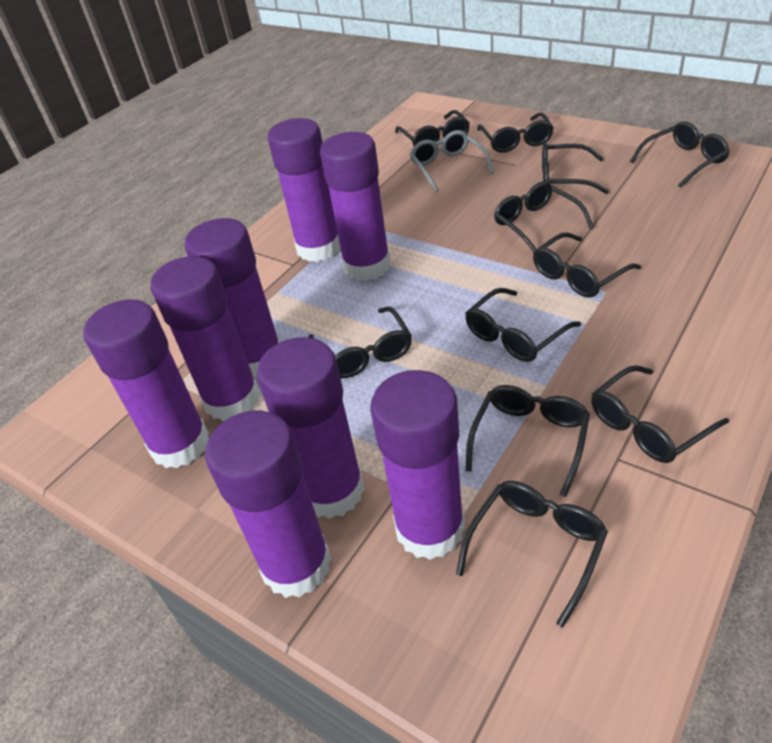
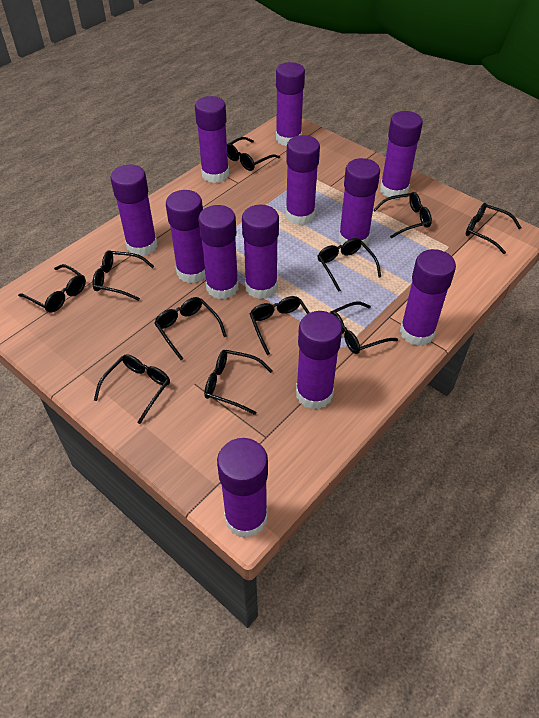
grey glasses: [410,130,494,192] = 1 -> none = 0
purple glue stick: [83,299,209,469] [150,256,260,421] [184,218,280,377] [205,411,332,598] [257,337,365,519] [267,118,340,262] [320,132,391,281] [370,370,465,560] = 8 -> [110,165,157,256] [166,190,206,283] [195,96,229,183] [198,205,238,299] [217,438,268,538] [242,205,279,299] [276,62,305,146] [286,135,320,225] [296,311,342,409] [339,158,380,249] [380,111,423,199] [400,249,456,346] = 12

